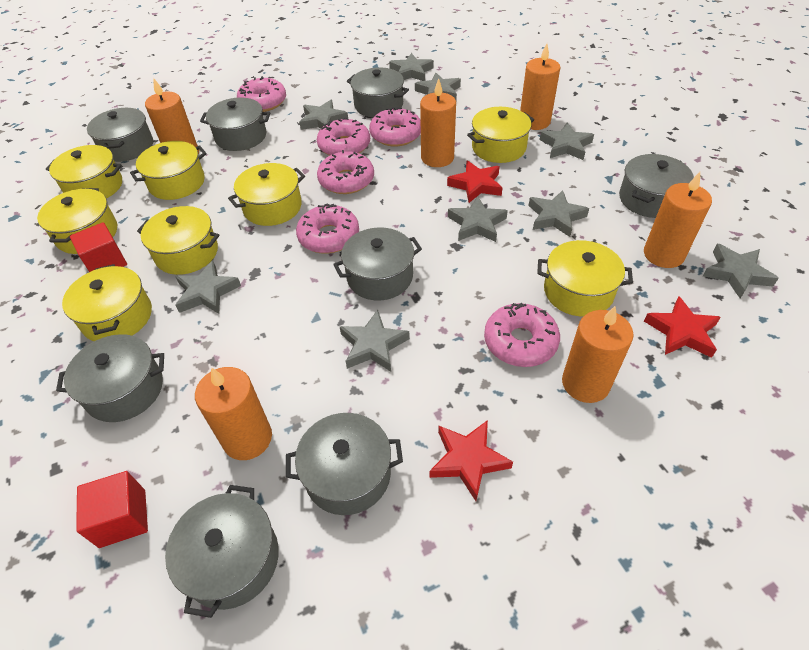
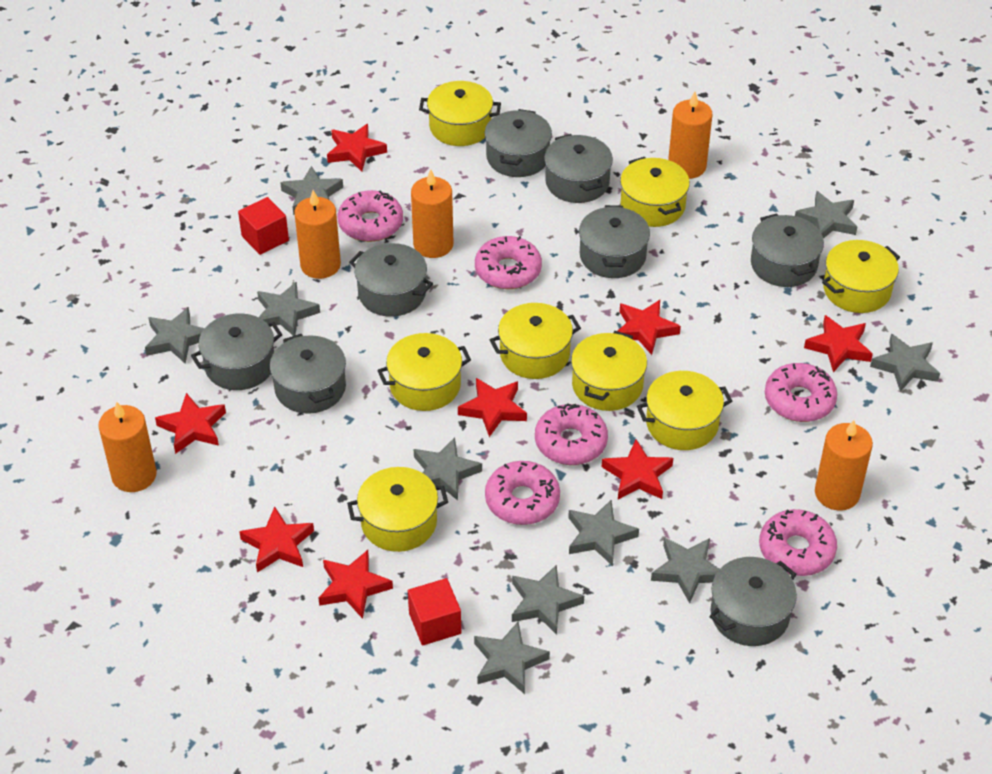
grey star: [175,261,241,314] [299,100,348,130] [340,310,410,372] [389,53,434,81] [415,72,461,100] [448,196,508,242] [529,190,589,237] [540,123,594,160] [703,244,779,298] = 9 -> [145,307,204,364] [257,282,320,336] [280,166,343,215] [414,437,482,501] [474,622,550,694] [512,564,584,635] [568,500,639,566] [651,537,719,603] [795,191,857,239] [870,334,940,392] = 10
orange candle: [145,78,199,155] [195,367,272,460] [420,78,456,167] [520,43,560,130] [562,306,633,403] [644,172,712,268] = 6 -> [98,402,157,492] [294,190,341,279] [411,170,453,258] [668,92,713,179] [815,420,873,511] = 5
red star: [429,420,513,501] [447,160,503,203] [644,296,721,358] = 3 -> [155,393,226,454] [239,506,314,573] [318,550,393,619] [327,124,387,171] [458,378,527,437] [602,439,673,499] [618,300,681,355] [804,315,873,372] = 8

